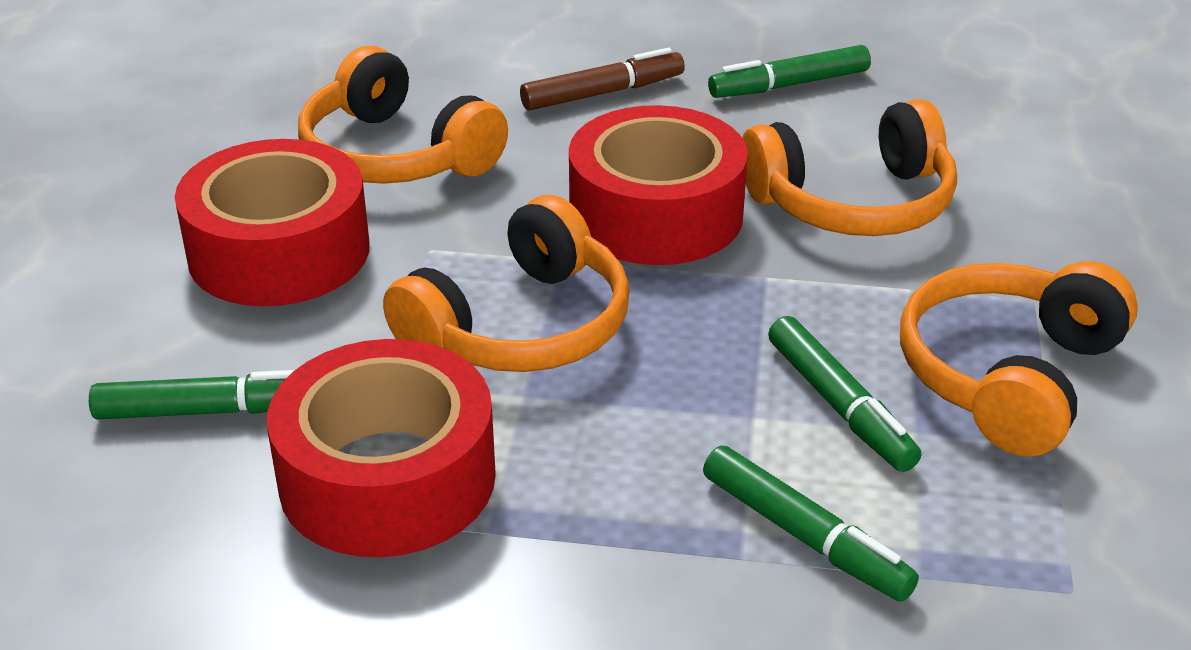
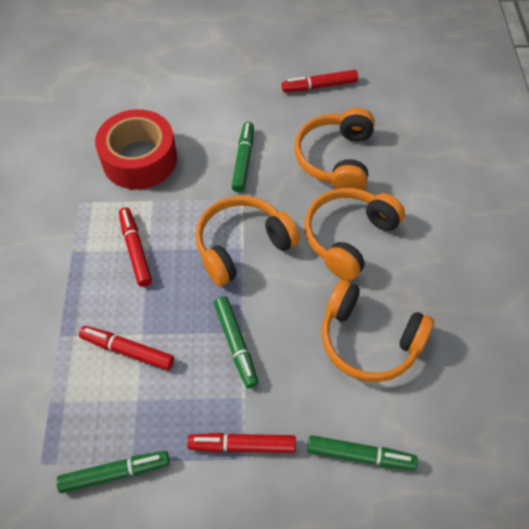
brown marker: [520,48,685,111] = 1 -> none = 0
red marker: none = 0 -> [79,326,174,370] [119,207,152,287] [187,433,296,453] [282,70,358,92] = 4
red tape: [175,139,369,306] [267,339,496,557] [569,105,748,265] = 3 -> [95,109,177,189] = 1

